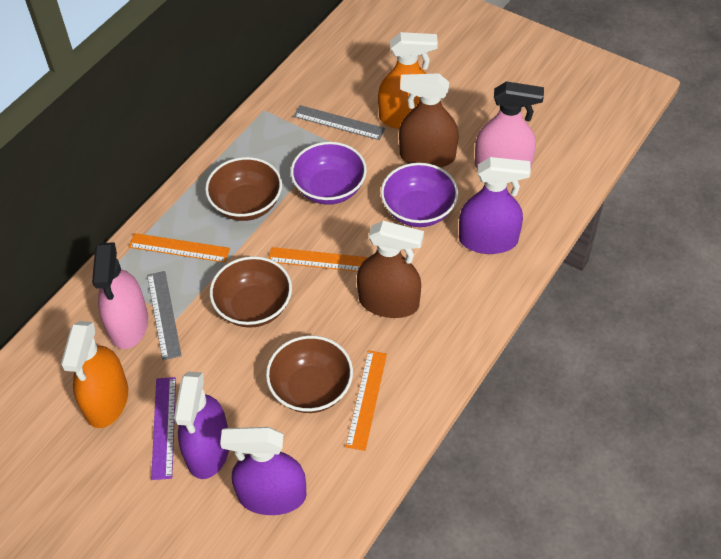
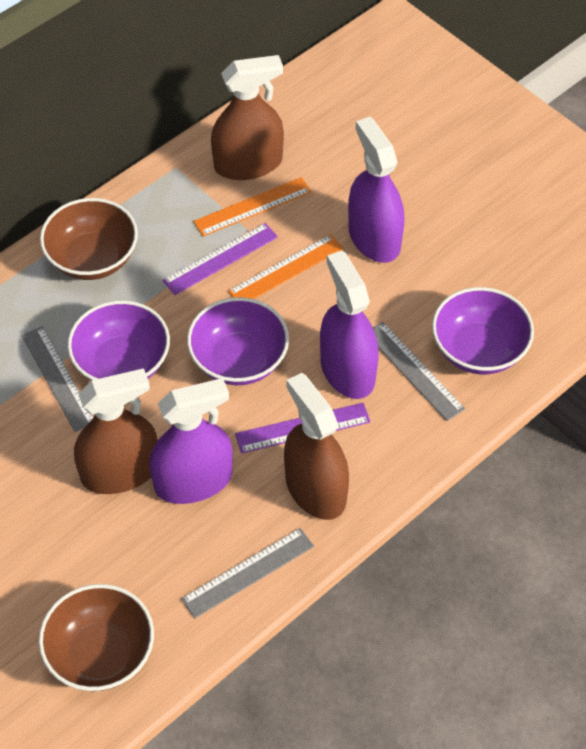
brown bowl: [205,157,282,221] [210,256,292,328] [266,336,353,413] = 3 -> [39,584,154,691] [40,198,138,280] = 2
brown spray bottle: [357,221,424,318] [399,73,459,168] = 2 -> [74,368,158,494] [211,55,284,180] [284,373,349,520] = 3
grey ruler: [147,271,182,360] [293,105,385,140] = 2 -> [22,326,93,432] [181,528,314,618] [373,322,465,421] = 3
orange ruler: [129,233,230,263] [269,247,368,272] [345,350,387,451] = 3 -> [193,177,311,237] [228,234,344,299] = 2
orange spray bottle: [61,321,128,428] [378,32,438,129] = 2 -> none = 0
pink spray bottle: [92,242,148,349] [475,81,544,169] = 2 -> none = 0
purple bowl: [291,142,367,205] [381,163,458,227] = 2 -> [67,300,170,381] [187,297,289,385] [432,287,534,375] = 3
purple ruler: [151,377,176,480] = 1 -> [163,223,278,295] [235,403,370,454] = 2

